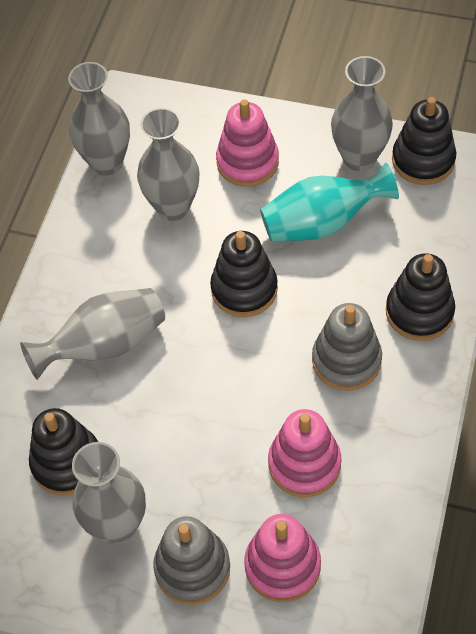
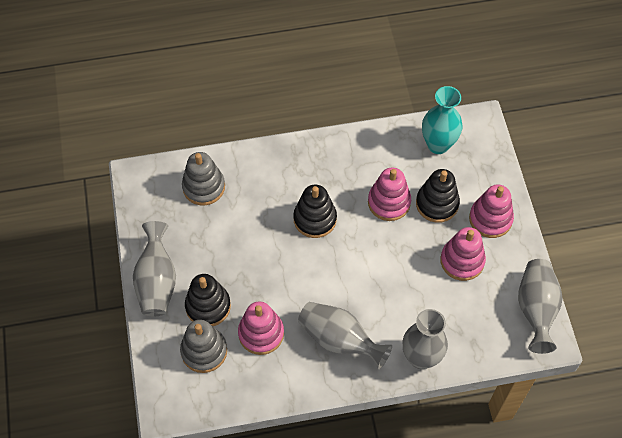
black stacking toy: [29,408,98,496] [210,231,278,317] [386,253,455,341] [392,97,456,185] = 4 -> [185,274,231,326] [293,184,337,238] [416,169,460,223] = 3
grey vase: [20,288,165,380] [68,62,130,176] [72,442,146,544] [137,108,199,221] [331,56,393,171] = 5 -> [133,221,176,316] [298,302,392,369] [403,309,448,369] [518,259,563,354] = 4
pink stacking toy: [216,99,279,187] [244,514,321,602] [268,409,341,497] = 3 -> [238,302,284,355] [368,168,411,221] [440,227,486,281] [469,185,514,238] = 4

